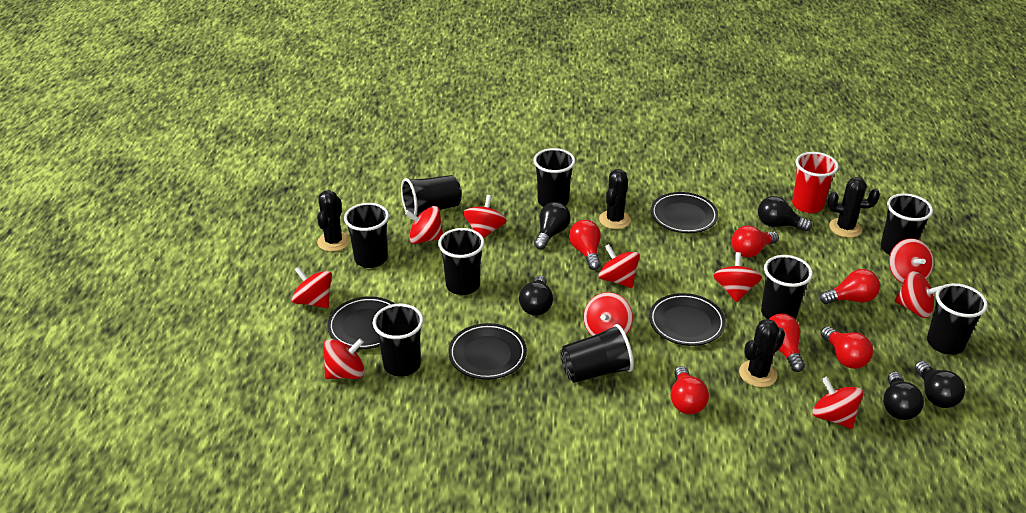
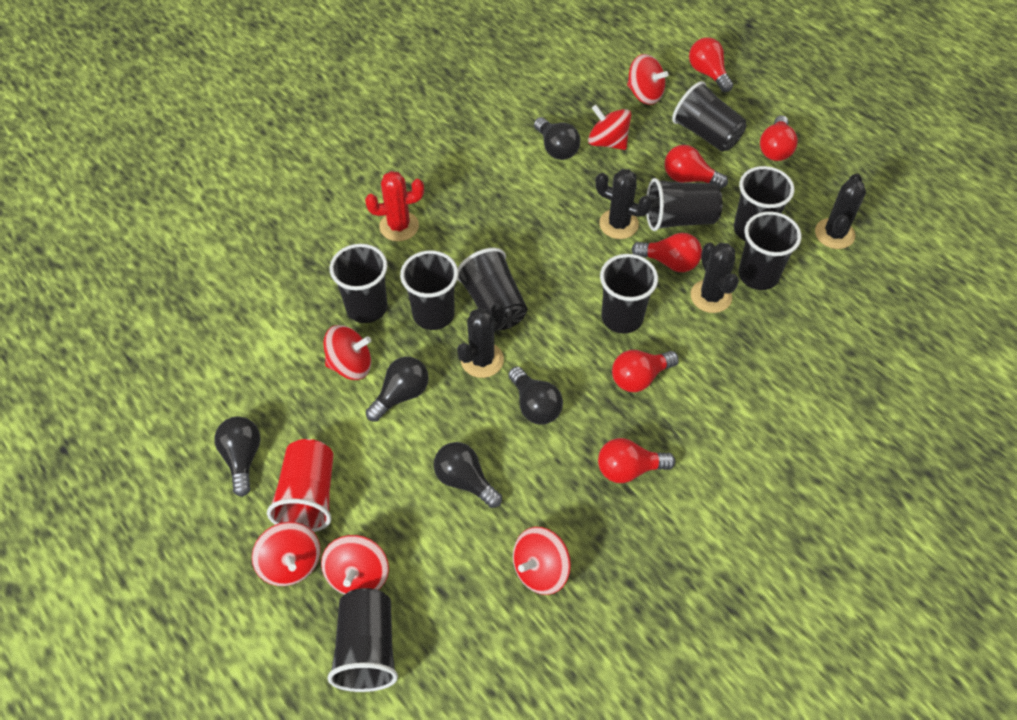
black plate: [327,296,395,349] [448,323,527,380] [649,293,726,346] [651,192,718,233] = 4 -> none = 0
red cactus: none = 0 -> [365,171,424,241] = 1
red spinning top: [292,266,332,308] [323,338,365,379] [405,206,443,244] [463,195,507,238] [584,292,633,336] [598,244,640,288] [713,252,762,303] [812,376,863,429] [889,239,933,283] [895,271,943,318] = 10 -> [252,522,320,586] [321,535,389,595] [323,325,371,380] [513,527,571,595] [588,105,631,150] [627,54,668,105] = 6

